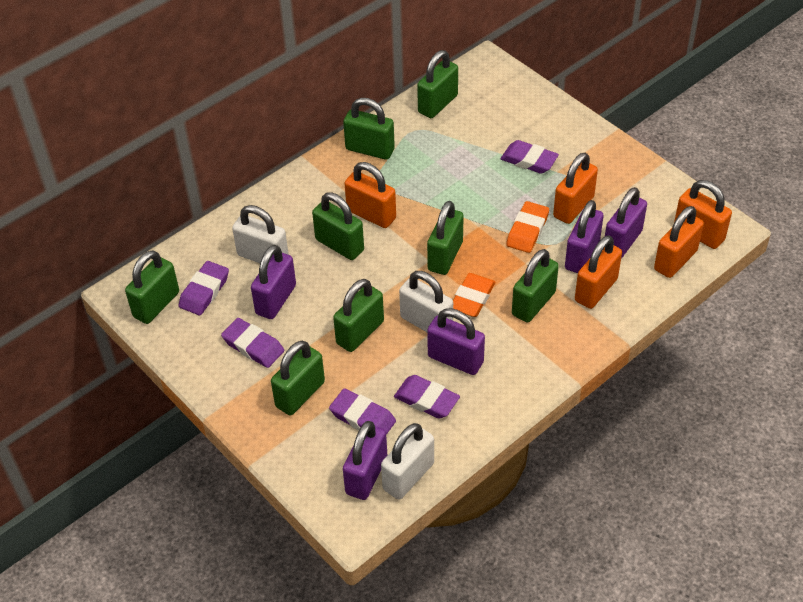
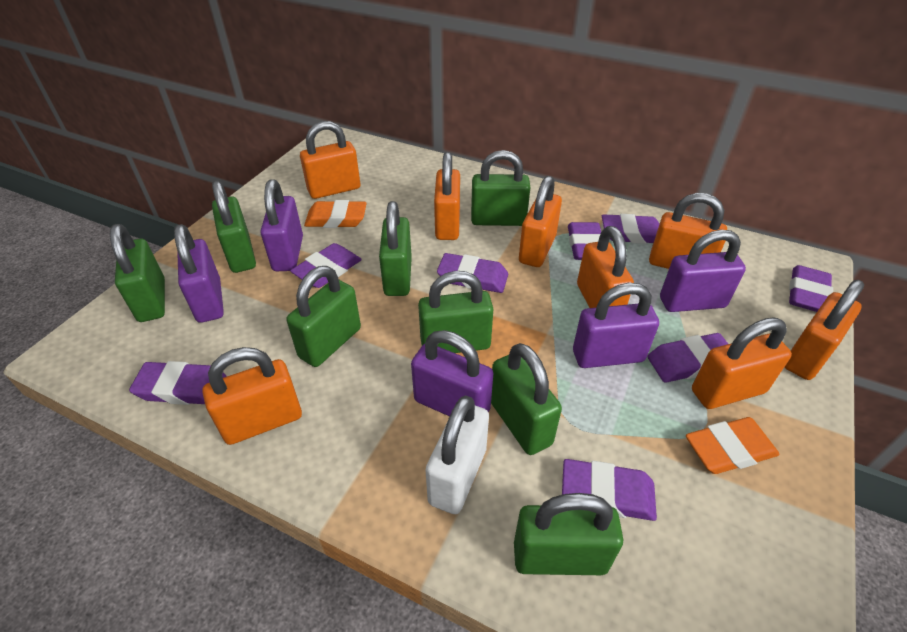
orange padlock: [345,162,396,228] [553,153,598,224] [575,236,622,309] [654,206,704,278] [674,180,732,249] = 5 -> [202,347,302,445] [300,121,360,199] [434,152,460,240] [519,176,562,267] [577,226,634,308] [649,193,727,269] [692,317,792,409] [784,280,864,380] = 8
purple eraser: [179,261,229,315] [221,318,284,368] [329,388,396,435] [394,375,460,419] [501,140,559,174] = 5 -> [129,361,226,405] [290,243,362,288] [437,253,508,293] [562,459,657,521] [568,222,601,260] [602,214,659,244] [648,333,728,382] [789,265,833,312] = 8
white padlock: [232,205,289,263] [381,423,434,500] [399,271,453,332] = 3 -> [425,395,489,514] = 1

